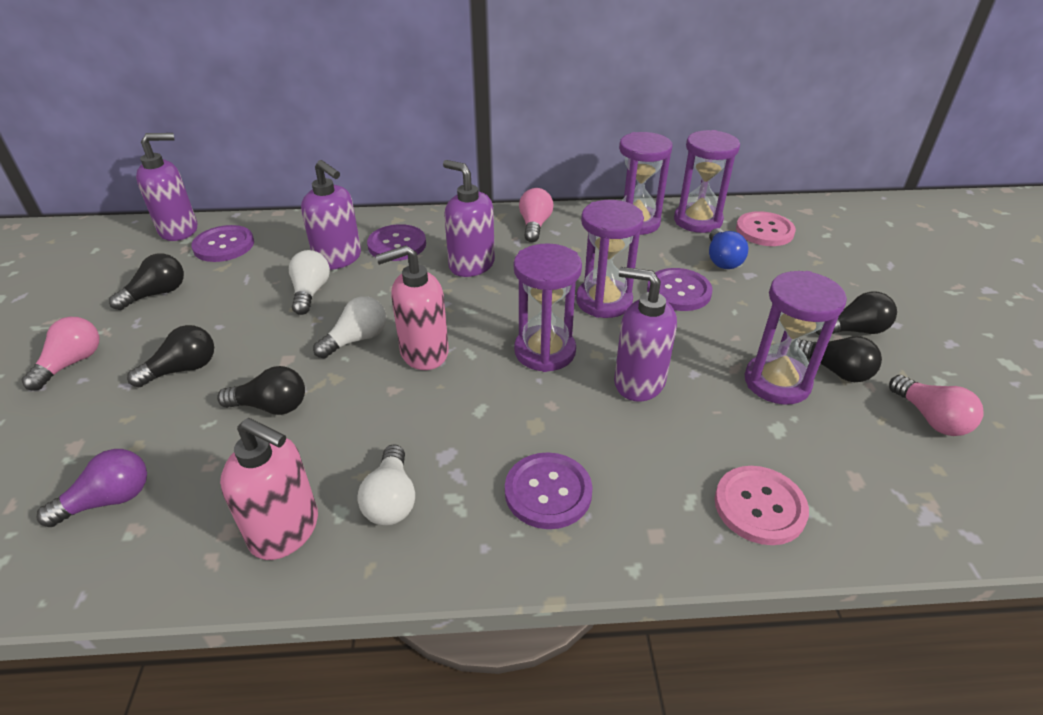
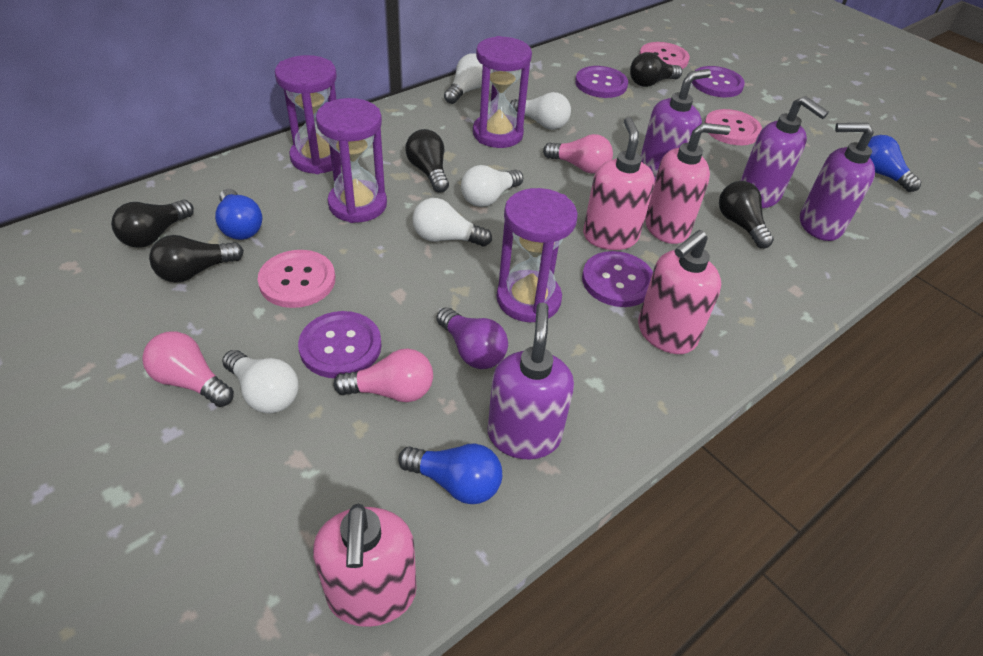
blue light bulb: [709,228,748,269] = 1 -> [215,189,262,240] [398,443,502,504] [867,135,921,192] = 3
pink button: [715,466,809,545] [736,211,796,246] = 2 -> [257,250,335,308] [640,42,690,69] [705,109,762,145] = 3
pink soap dispenser: [220,418,318,560] [375,245,449,370] = 2 -> [313,504,416,627] [583,117,655,250] [638,230,721,354] [645,123,731,244] = 4
purple hourglass: [514,243,582,372] [576,200,644,318] [619,132,672,235] [674,130,740,233] [745,271,847,405] = 5 -> [275,55,341,174] [316,98,387,223] [473,36,532,148] [497,188,578,323] = 4
white light bulb: [289,250,330,315] [313,296,386,358] [358,444,415,526] = 3 -> [222,350,298,413] [412,198,492,247] [444,53,483,104] [461,165,523,207] [510,92,571,130] = 5

